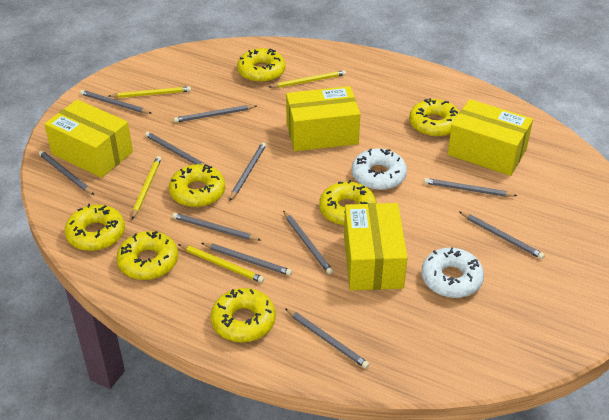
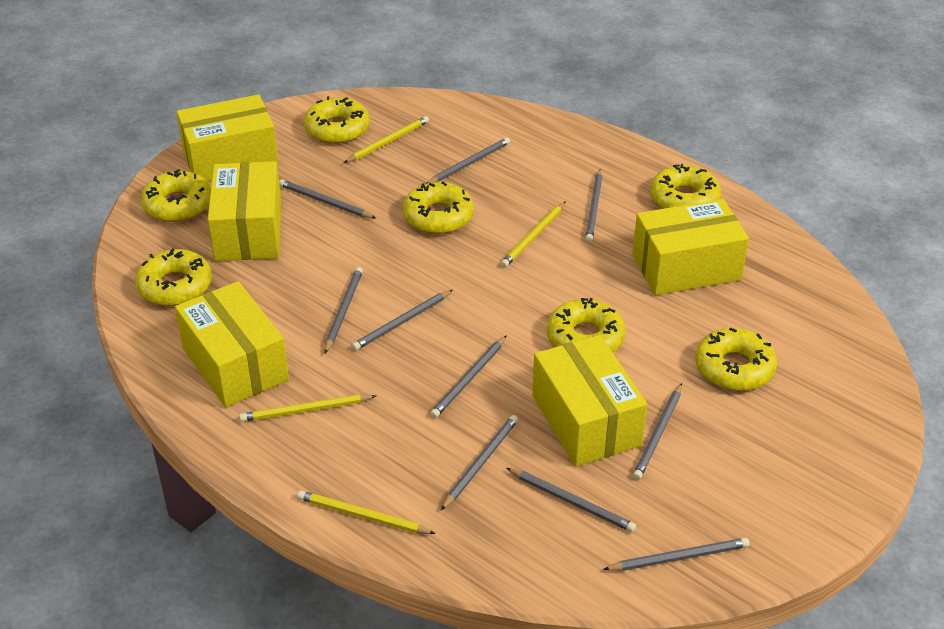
grey pencil: [39,151,94,195] [80,90,151,114] [145,132,205,165] [172,213,261,241] [174,105,256,123] [201,243,292,276] [230,142,266,201] [283,210,333,275] [285,308,369,369] [424,178,517,197] [460,212,545,259] = 11 -> [279,179,375,218] [324,267,363,353] [352,290,453,351] [426,137,510,184] [430,335,507,418] [441,415,518,510] [507,468,636,532] [585,169,602,242] [603,538,750,571] [633,383,682,480] = 10
white donut: [351,148,407,190] [421,247,484,298] = 2 -> none = 0
yellow box: [44,99,133,178] [286,86,360,151] [344,203,408,290] [448,99,533,176] = 4 -> [175,281,289,407] [177,94,279,181] [208,161,282,261] [532,335,647,467] [633,199,749,295] = 5

